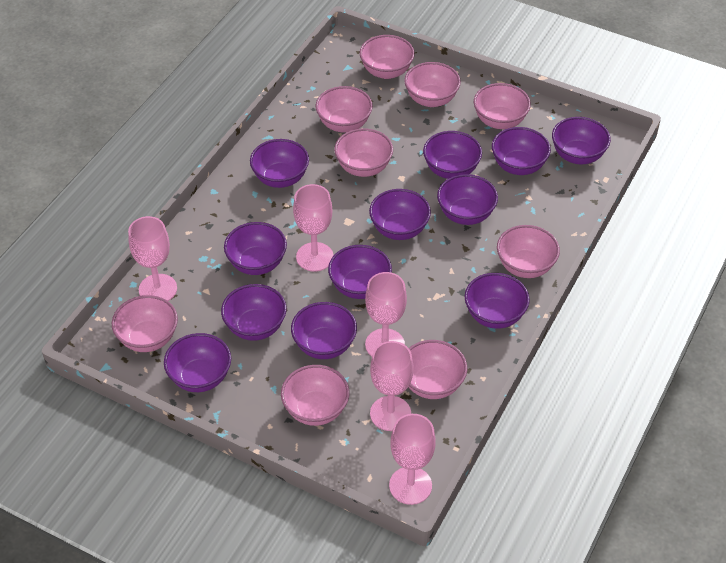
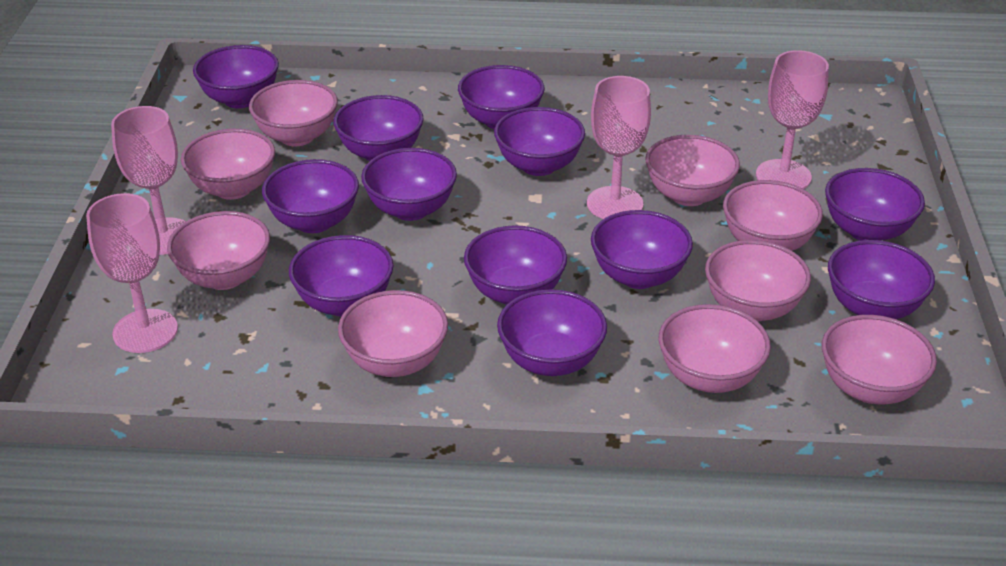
pink goblet: [128,216,177,301] [293,184,334,272] [365,272,407,357] [370,341,414,431] [389,414,436,505] = 5 -> [86,193,178,353] [111,106,186,255] [587,76,651,219] [756,50,829,189] = 4

